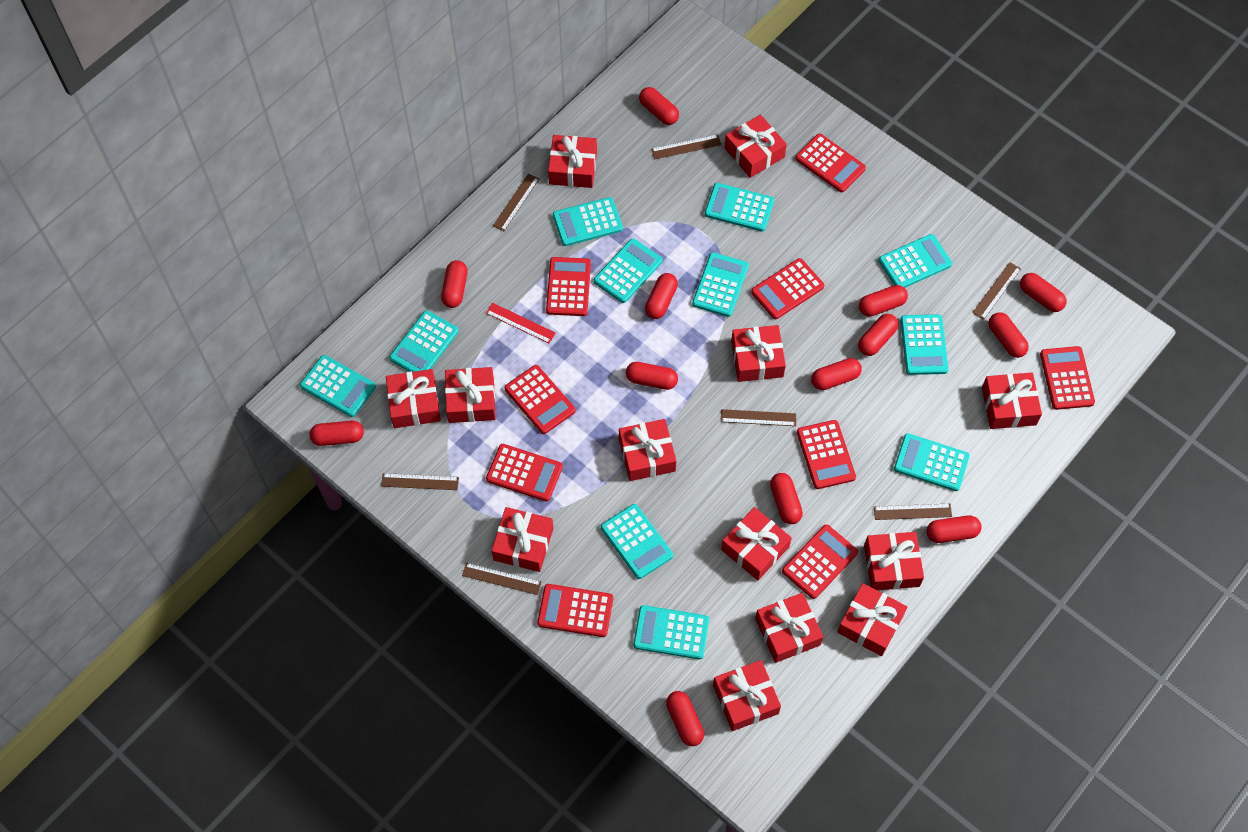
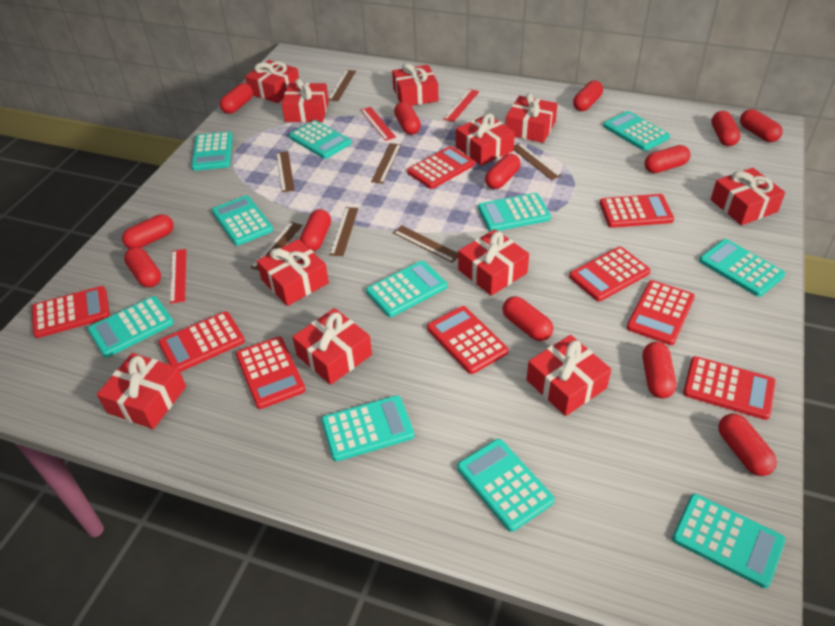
red gift: [386,369,441,428] [445,367,496,423] [492,507,553,572] [548,135,597,188] [619,419,676,481] [713,660,781,731] [721,507,792,580] [724,115,787,178] [731,325,786,382] [755,593,823,663] [837,583,907,656] [864,532,924,590] [982,372,1042,429] = 13 -> [97,353,186,429] [245,60,299,103] [257,239,329,306] [281,79,329,122] [292,308,372,385] [392,63,438,106] [456,113,515,166] [458,229,529,296] [505,93,558,143] [526,335,611,416] [711,168,785,225] = 11
red ruler: [486,303,556,343] = 1 -> [170,249,186,304] [361,107,396,141] [443,89,479,122] = 3

